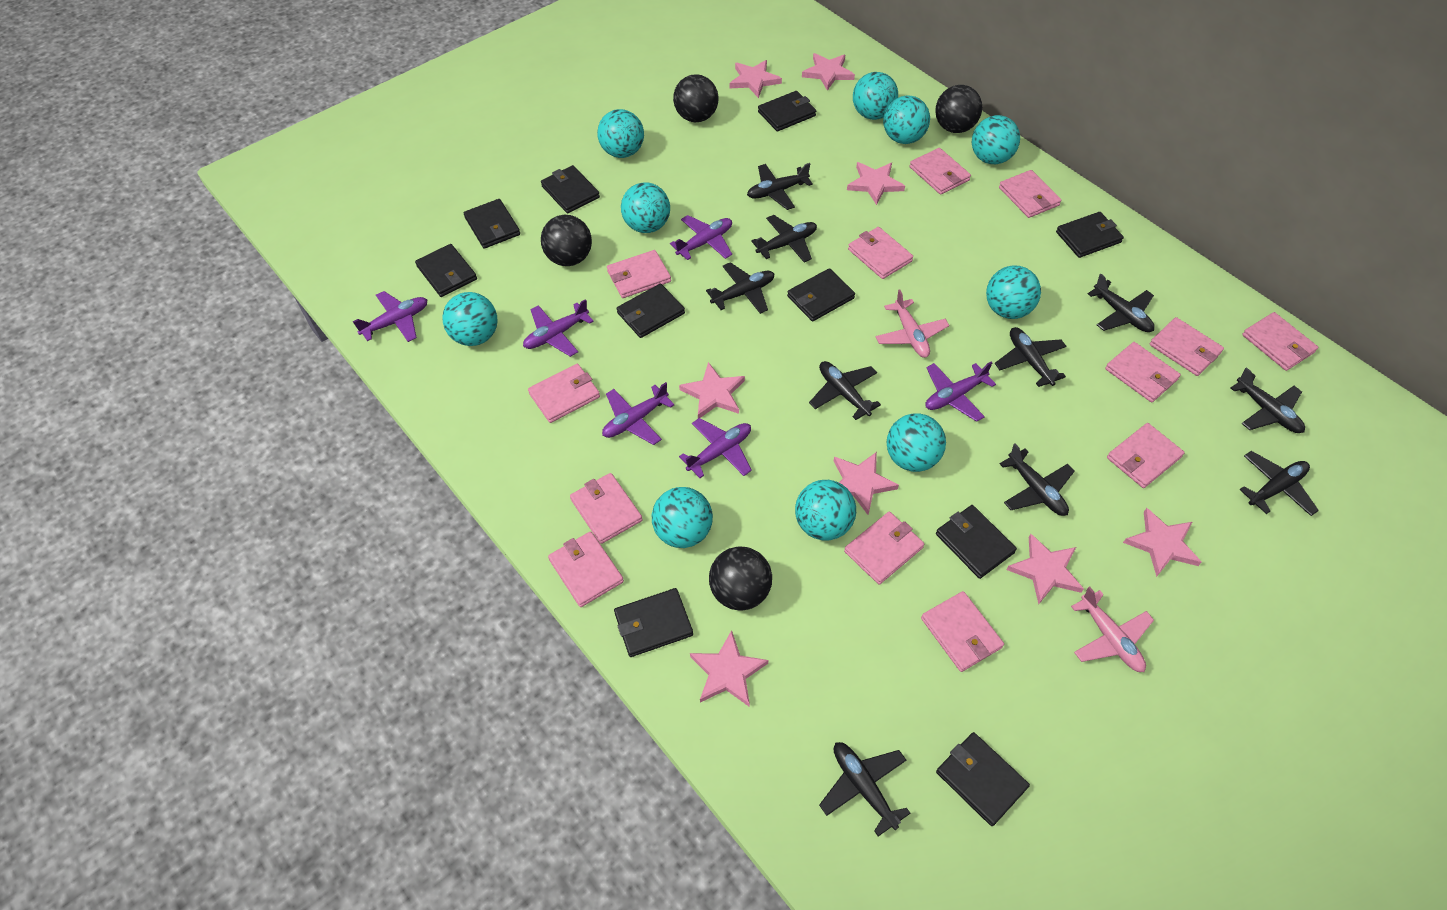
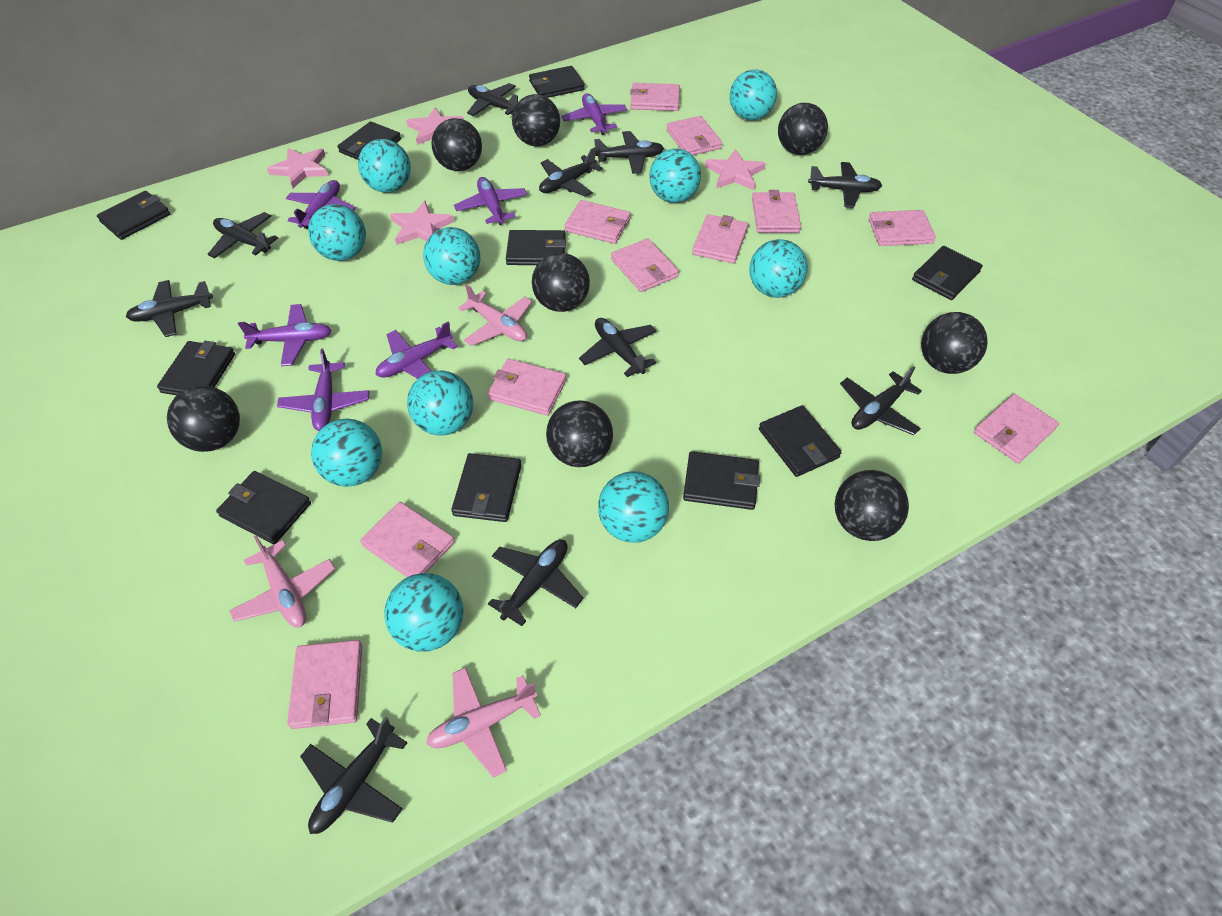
black ball: [541,215,592,266] [673,74,719,122] [709,547,772,611] [935,85,982,133] = 4 -> [167,386,240,452] [431,118,482,171] [512,94,560,146] [532,253,590,312] [546,400,613,467] [778,103,828,155] [835,470,909,541] [921,312,988,374] = 8
pink plane: [875,290,949,358] [1071,587,1154,672] = 2 -> [229,535,335,627] [426,667,541,778] [458,284,532,346] = 3
pink star: [679,362,745,418] [690,630,768,707] [730,60,782,98] [802,53,855,91] [834,452,899,515] [847,162,905,205] [1006,534,1084,604] [1123,508,1202,577] = 8 -> [267,148,328,188] [390,201,454,245] [406,107,464,145] [705,149,766,190] = 4
pink wallet: [528,364,600,423] [548,531,624,607] [570,473,643,544] [607,250,671,298] [844,512,924,585] [848,227,913,279] [910,148,971,195] [921,591,1004,672] [999,170,1062,218] [1105,342,1181,402] [1107,423,1185,488] [1149,317,1224,376] [1242,312,1318,371] = 13 -> [287,640,362,729] [360,502,455,577] [488,359,566,416] [564,200,631,244] [611,238,679,292] [630,83,680,111] [667,116,722,155] [692,214,748,263] [752,190,801,233] [869,210,936,246] [974,394,1059,463] = 11

